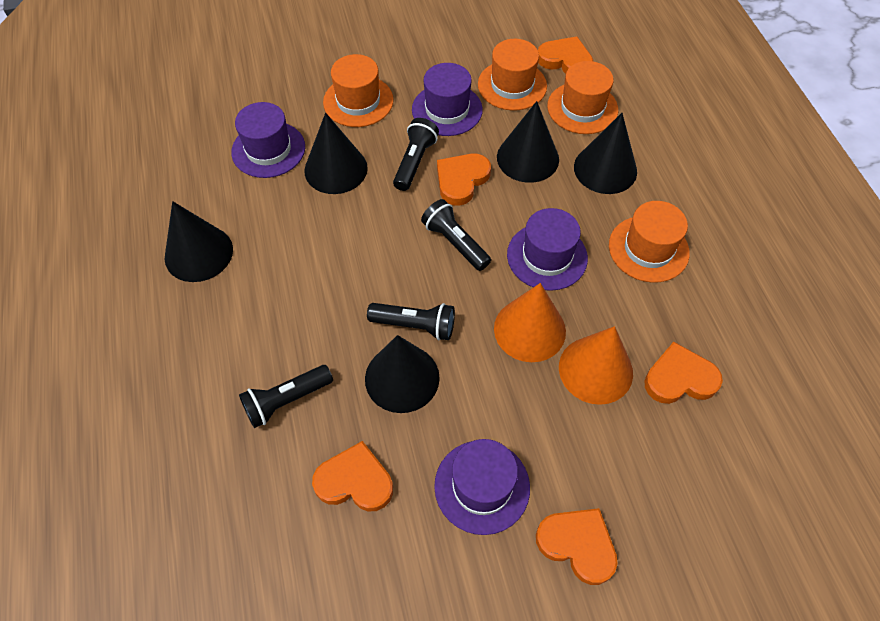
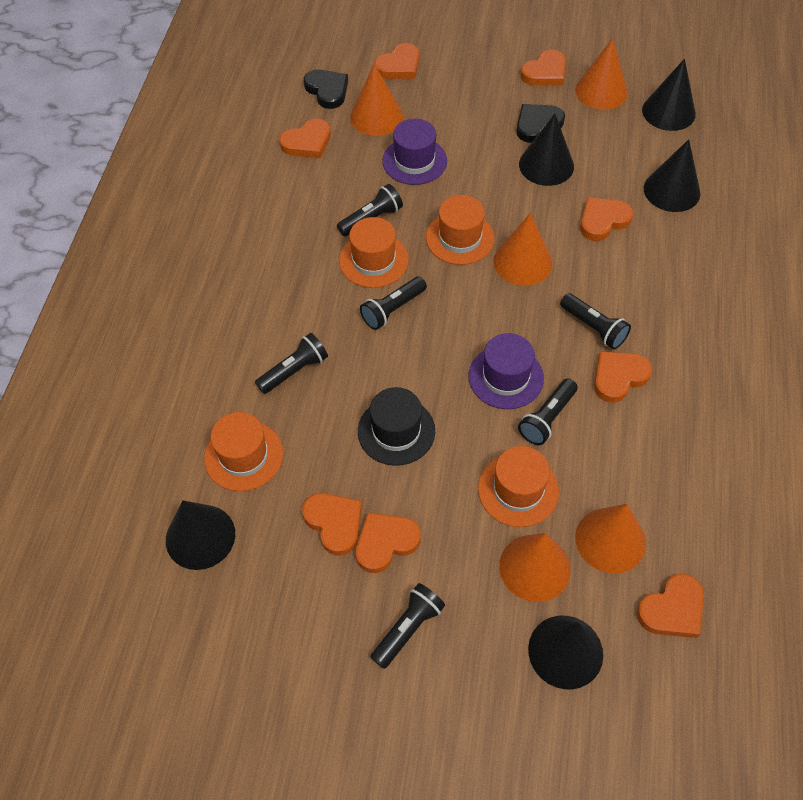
black flashlight: [239,365,333,428] [367,303,455,341] [393,118,439,191] [421,199,491,271] = 4 -> [255,333,328,394] [337,184,403,236] [360,276,427,330] [371,583,445,669] [518,379,578,445] [560,293,631,349] = 6
black hat: none = 0 -> [358,387,435,466] = 1
black heart: none = 0 -> [304,69,348,109] [517,104,565,143] = 2
orange cone: [494,283,566,362] [559,326,633,405] = 2 -> [350,64,403,136] [493,213,552,286] [499,533,571,602] [575,38,628,110] [575,504,646,574] = 5
orange heart: [312,441,393,512] [437,154,491,206] [536,508,618,585] [538,36,593,74] [644,342,723,404] = 5 -> [279,119,331,158] [302,493,362,556] [356,513,421,573] [374,43,419,79] [521,49,566,86] [580,197,633,241] [594,351,652,403] [637,574,704,638] = 8
purple hat: [231,102,305,178] [412,63,483,136] [434,439,530,535] [507,208,588,291] = 4 -> [382,119,447,185] [468,333,544,409] = 2

